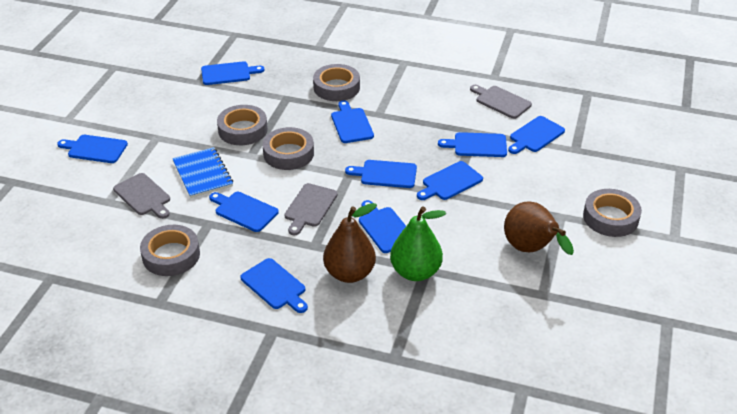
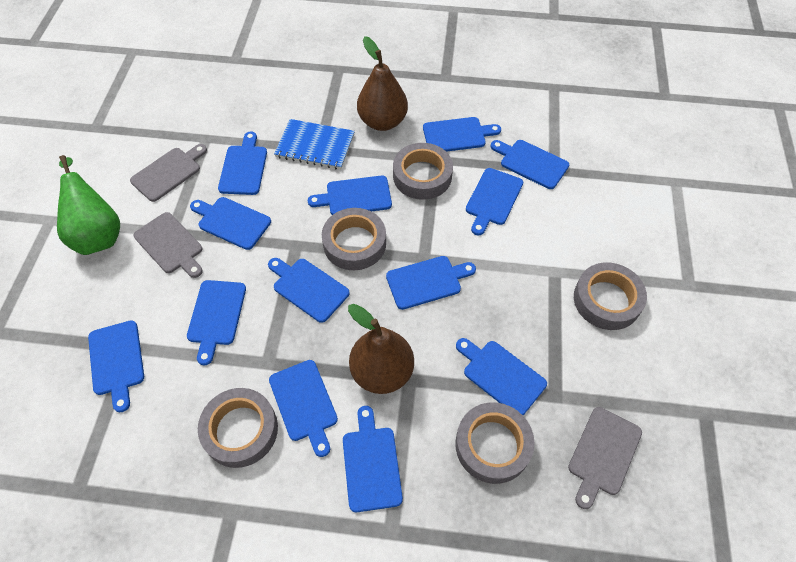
blue cutting board: [57,135,128,163] [201,61,264,85] [209,192,279,232] [240,258,308,313] [331,100,374,143] [345,160,417,188] [359,200,406,253] [417,161,483,200] [438,132,507,157] [508,116,565,154] = 10 -> [88,320,144,413] [187,280,246,365] [190,197,271,250] [218,132,267,195] [268,258,350,323] [269,360,338,457] [308,176,392,215] [343,406,403,512] [386,256,476,310] [423,117,501,152] [456,338,547,415] [466,168,523,236] [491,140,569,189] = 13

